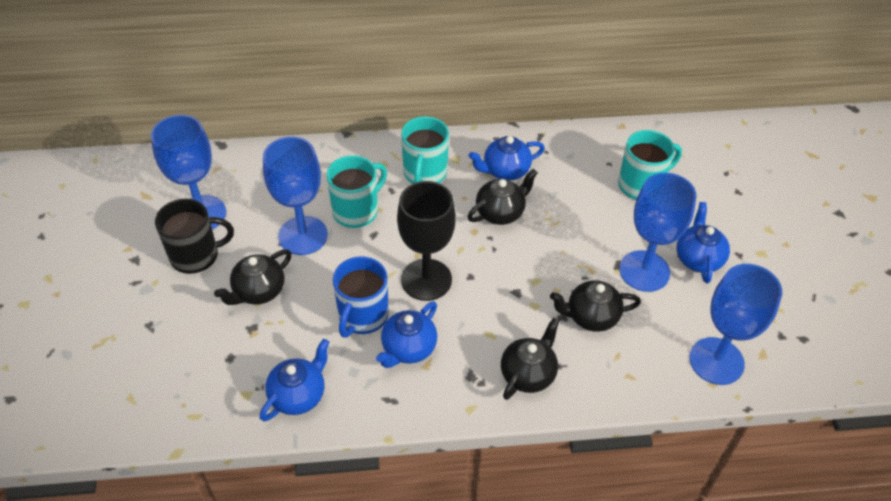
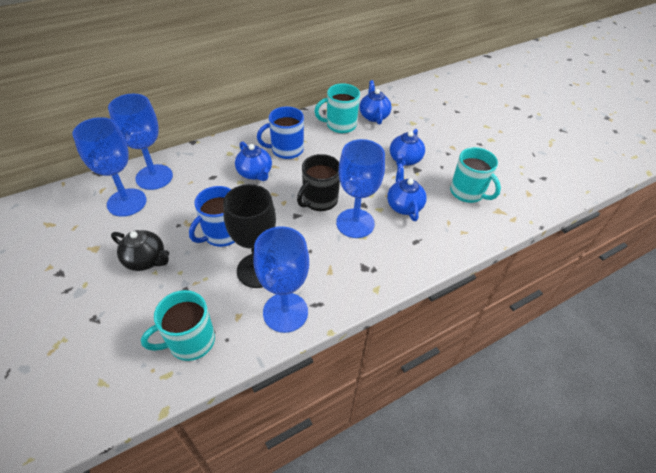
black teapot: [214,249,292,305] [468,169,538,225] [501,318,559,400] [550,280,641,332] = 4 -> [111,230,169,271] = 1
blue mug: [333,256,389,338] = 1 -> [189,186,235,247] [257,106,304,159] = 2

